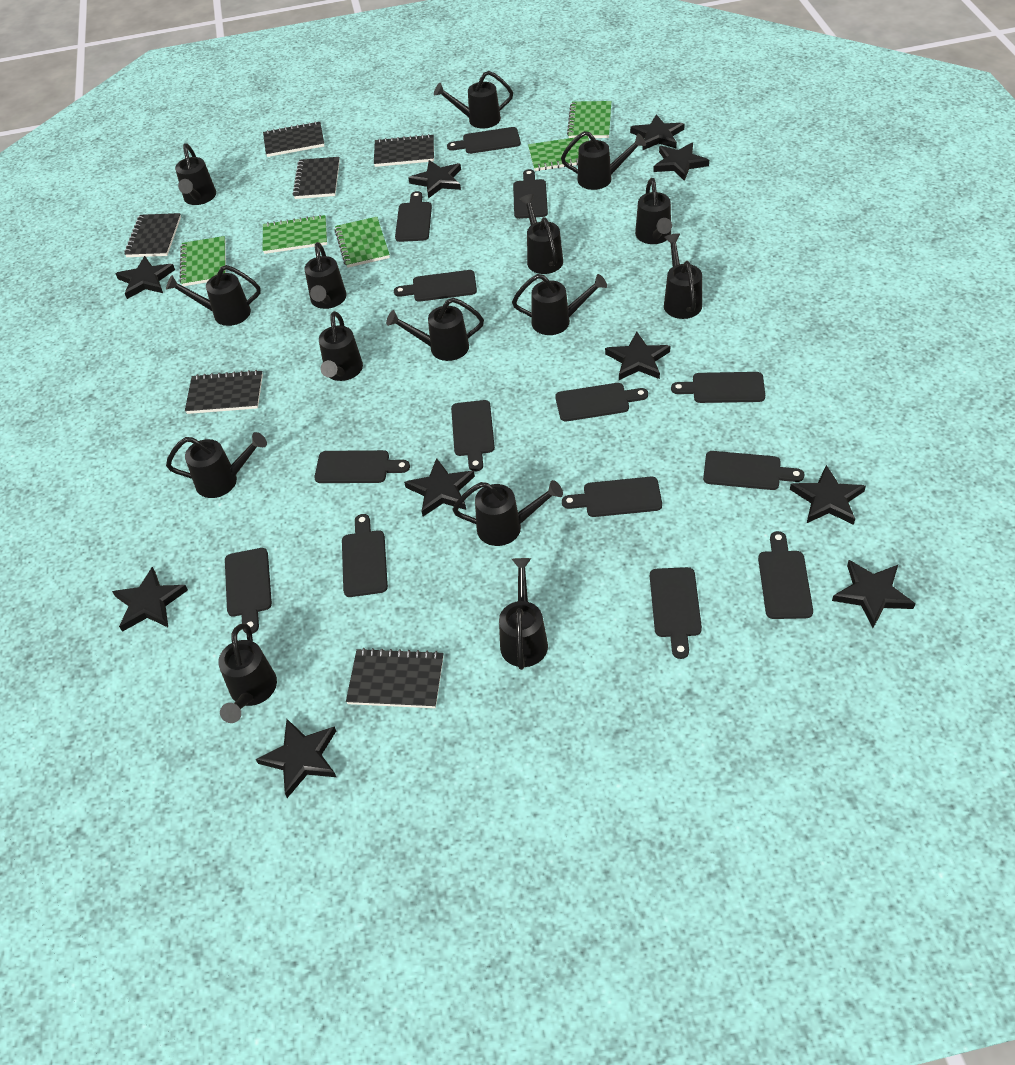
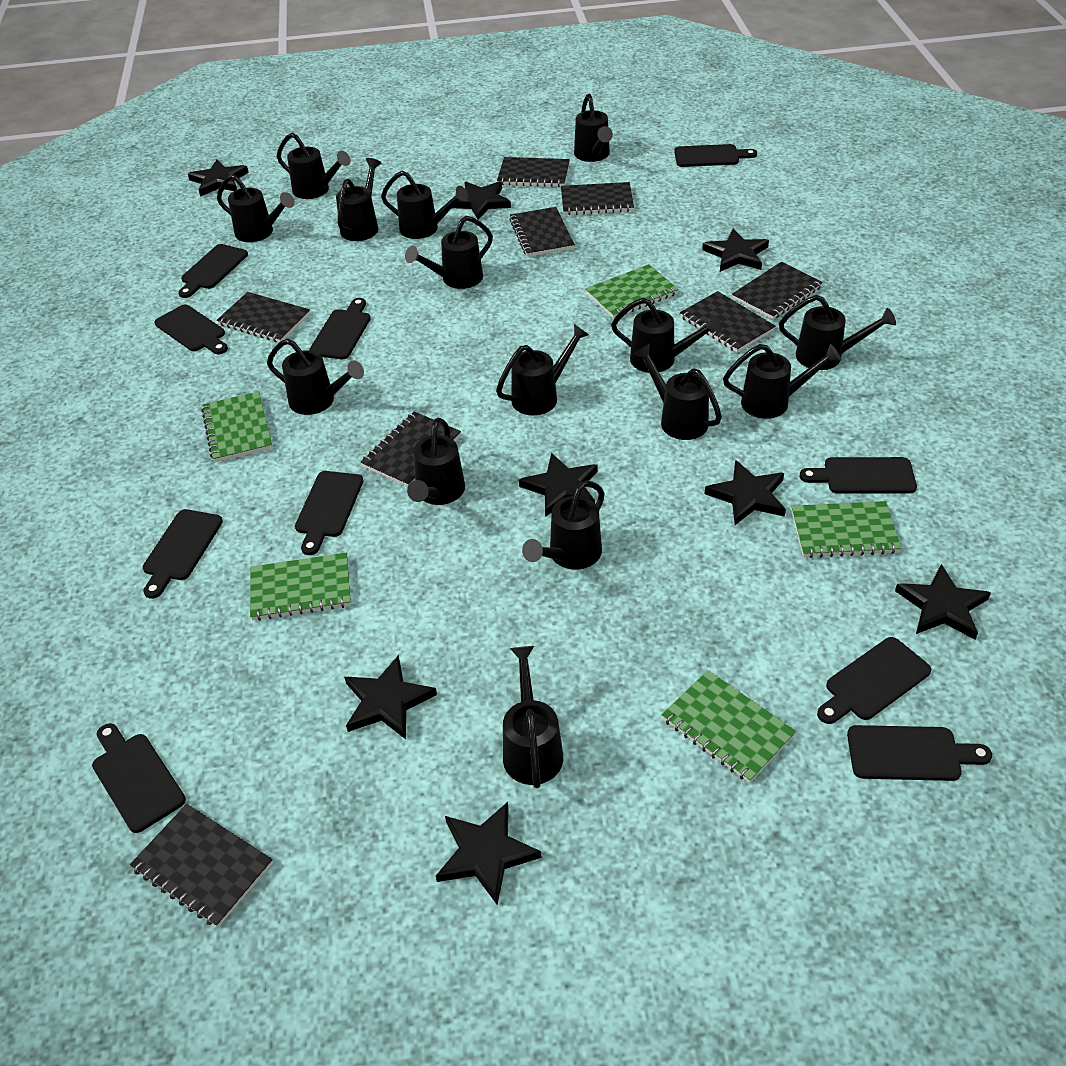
black cutting board: [225,548,272,634] [314,450,410,483] [342,514,388,597] [394,270,477,302] [395,191,432,242] [447,127,521,154] [451,400,495,471] [513,169,548,219] [555,383,648,421] [562,477,662,517] [650,567,702,659] [671,372,765,403] [703,451,805,490] [758,531,813,619] = 14 -> [92,723,186,833] [143,509,223,599] [155,305,228,354] [178,244,248,298] [295,471,363,555] [309,298,371,359] [674,144,757,167] [799,457,917,494] [817,637,931,724] [847,725,992,781] = 10
black notebook: [124,213,181,257] [185,370,263,414] [263,121,325,157] [293,157,340,199] [346,648,444,708] [374,134,434,167] = 6 -> [130,804,273,927] [217,292,310,342] [361,412,461,487] [497,157,570,187] [509,207,575,257] [561,182,634,215] [680,291,776,352] [732,262,823,320] = 8
black star: [112,567,188,632] [115,256,175,299] [256,719,336,798] [404,458,475,516] [408,160,461,199] [605,332,671,380] [630,114,685,151] [653,142,709,181] [790,465,866,525] [832,560,916,628] = 10 -> [188,159,249,197] [344,655,437,739] [436,802,542,905] [452,181,511,220] [519,453,598,517] [702,229,769,272] [705,460,786,525] [895,564,991,640] = 8

